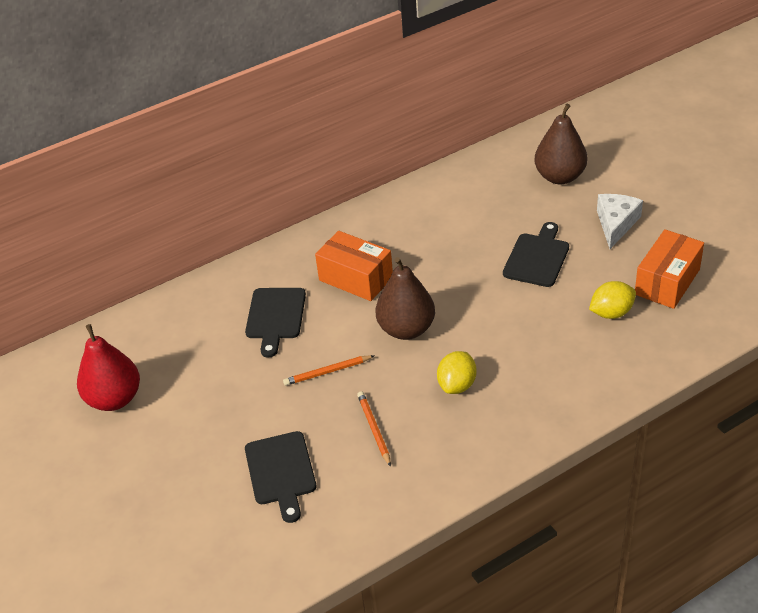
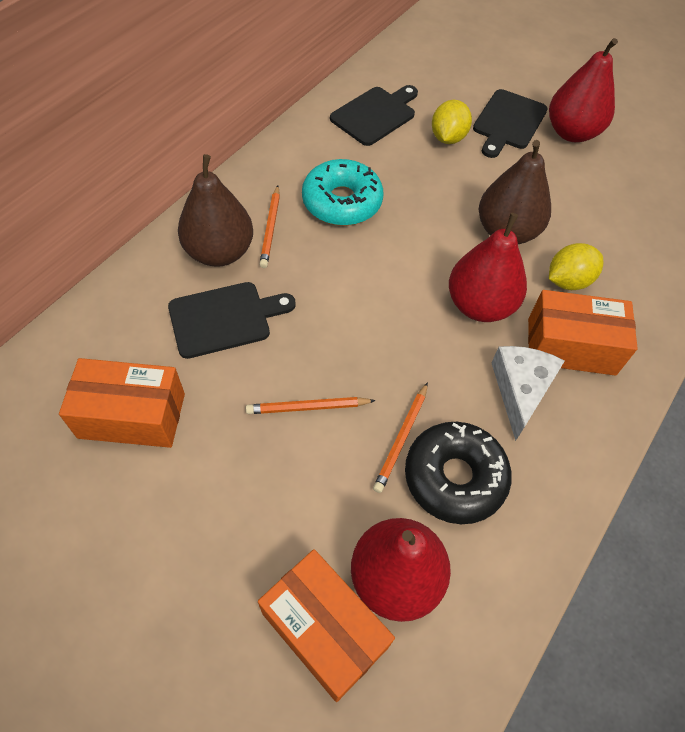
black donut: none = 0 -> [405,422,512,524] = 1
orange box: [315,231,393,301] [635,229,704,309] = 2 -> [59,358,185,448] [258,549,395,702] [528,290,638,376] = 3
orange pencil: [283,355,375,386] [357,391,391,467] = 2 -> [246,397,376,414] [259,185,280,268] [373,382,428,493] = 3
red pear: [77,324,140,411] = 1 -> [351,518,451,622] [449,213,527,322] [549,38,618,142] = 3
turquoise donut: none = 0 -> [302,159,383,226] = 1

